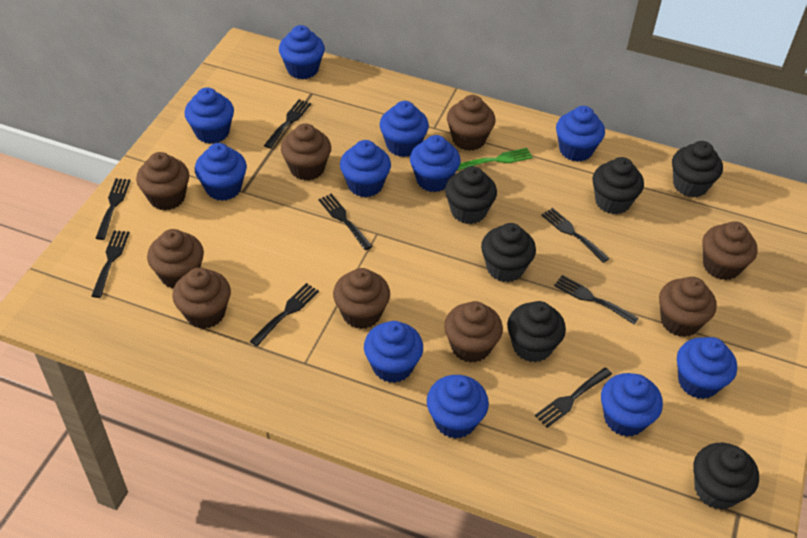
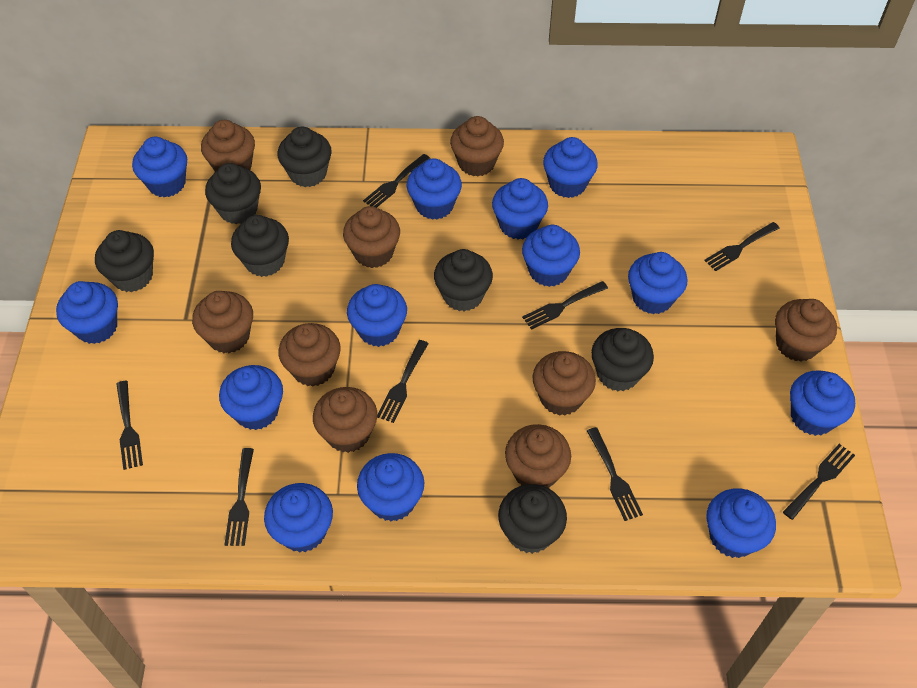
black cupcake: [445,166,497,224] [481,223,536,282] [507,301,566,363] [592,157,644,214] [672,141,723,197] [693,443,759,510] = 6 -> [95,230,154,292] [205,163,261,224] [231,215,289,277] [277,127,332,187] [434,249,493,311] [498,484,567,554] [591,328,654,391] = 7
blue cupcake: [184,87,234,144] [195,143,247,201] [279,25,325,79] [340,140,391,197] [364,321,423,383] [380,101,429,157] [410,135,461,192] [427,375,489,439] [556,106,605,162] [601,373,663,437] [677,337,737,399] = 11 -> [56,281,118,344] [132,137,187,197] [219,365,283,430] [264,483,333,553] [347,284,407,347] [357,453,424,521] [407,158,462,220] [492,178,548,240] [522,225,580,287] [543,137,598,198] [628,252,687,314] [706,488,776,558] [790,370,855,436] = 13
green fork: [457,148,533,170] = 1 -> none = 0

